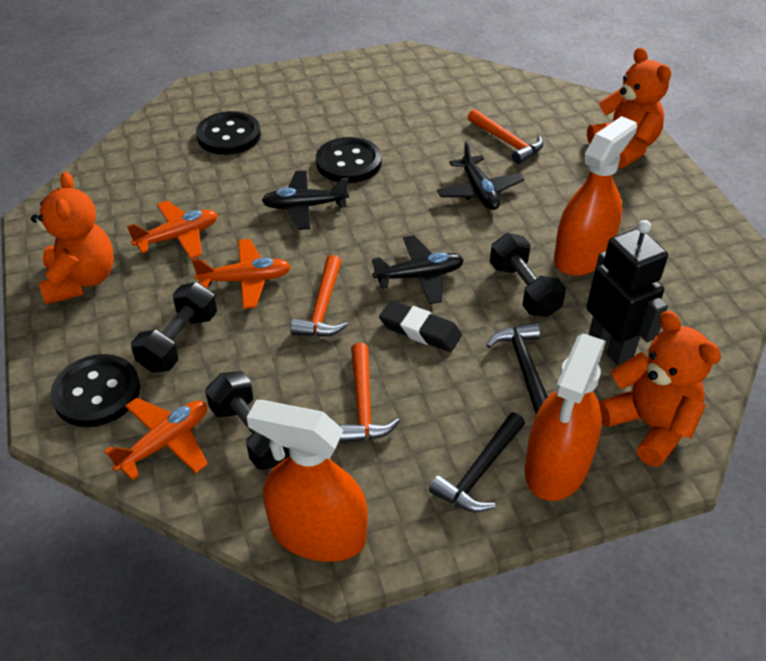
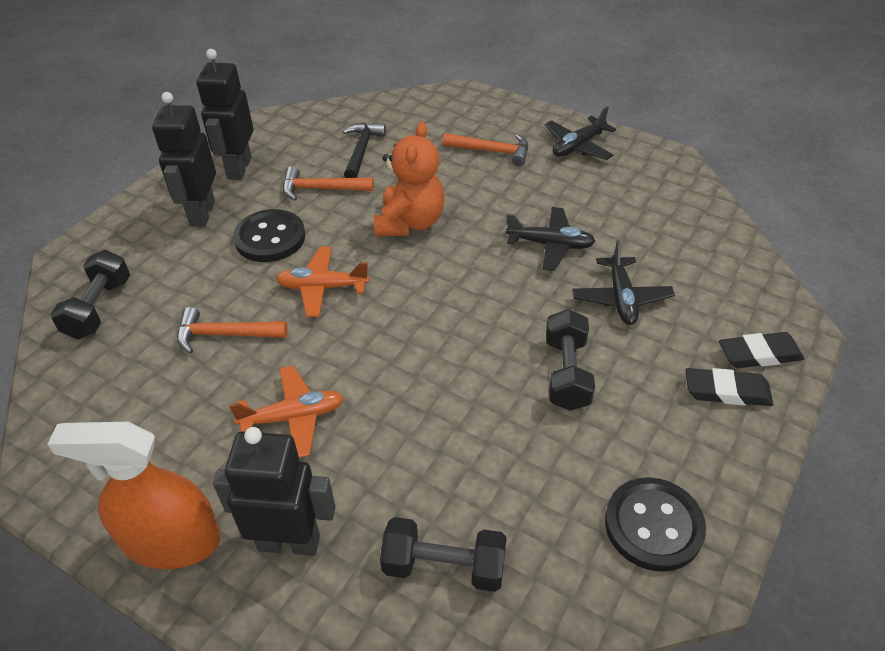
black button: [50,354,140,427] [196,111,261,155] [316,137,382,183] = 3 -> [233,209,305,262] [605,477,706,572] = 2
black eraser: [379,300,462,352] = 1 -> [686,368,773,406] [719,332,804,368] = 2
black hammer: [429,413,525,512] [486,322,548,414] = 2 -> [342,123,386,178] = 1
black robot: [586,220,668,366] = 1 -> [152,92,216,227] [196,49,254,180] [213,427,335,556] = 3
orange plane: [104,398,208,480] [127,200,218,259] [192,239,291,309] = 3 -> [229,366,344,458] [276,247,370,317] = 2
orange spray bottle: [247,400,368,562] [525,334,606,501] [554,116,637,276] = 3 -> [47,422,221,569] = 1
orange teddy bear: [31,172,114,305] [587,47,671,168] [599,311,721,467] = 3 -> [374,121,445,236] = 1

